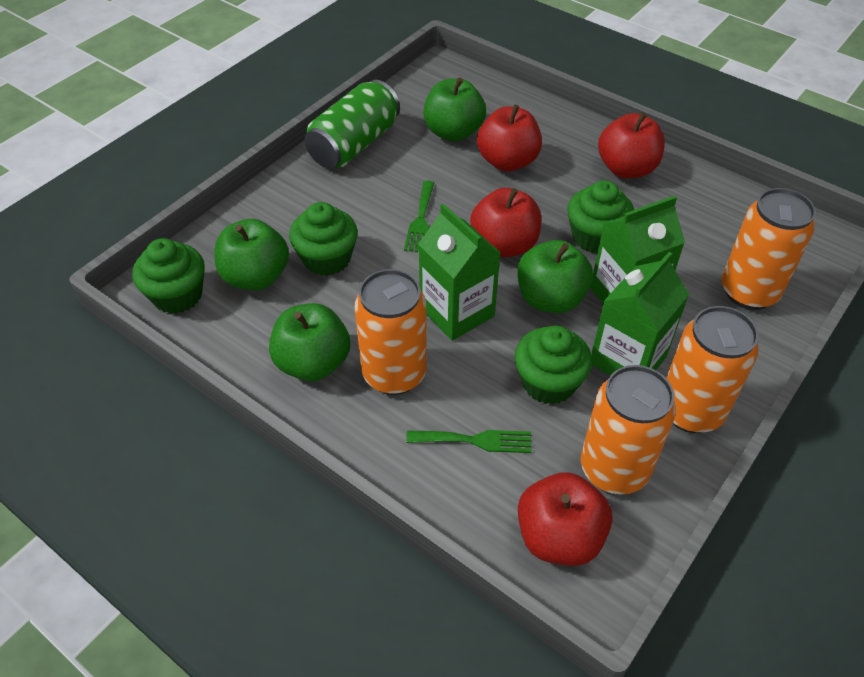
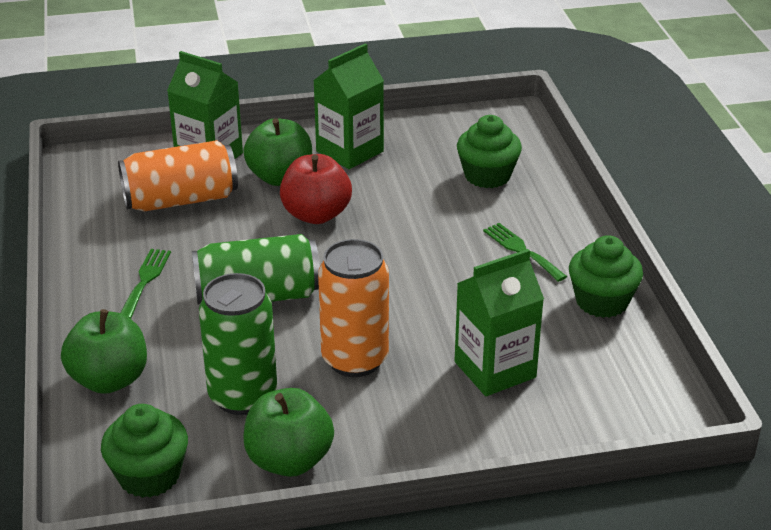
green apple: [214,219,289,290] [269,303,350,381] [423,78,486,142] [517,240,593,313] = 4 -> [61,309,147,394] [243,118,312,186] [243,388,334,477] = 3
green can: [304,80,400,168] = 1 -> [192,234,320,305] [199,273,277,415] = 2
green cupcake: [132,238,205,314] [289,202,358,276] [515,326,592,405] [567,180,634,253] = 4 -> [101,404,188,498] [457,115,522,188] [569,235,643,318] = 3
orange can: [355,269,427,395] [581,365,676,495] [666,306,758,433] [722,188,816,310] = 4 -> [118,140,238,212] [318,239,389,377] = 2
red apple: [470,188,541,257] [477,104,542,172] [518,472,612,566] [598,112,665,178] = 4 -> [280,154,352,224] = 1

